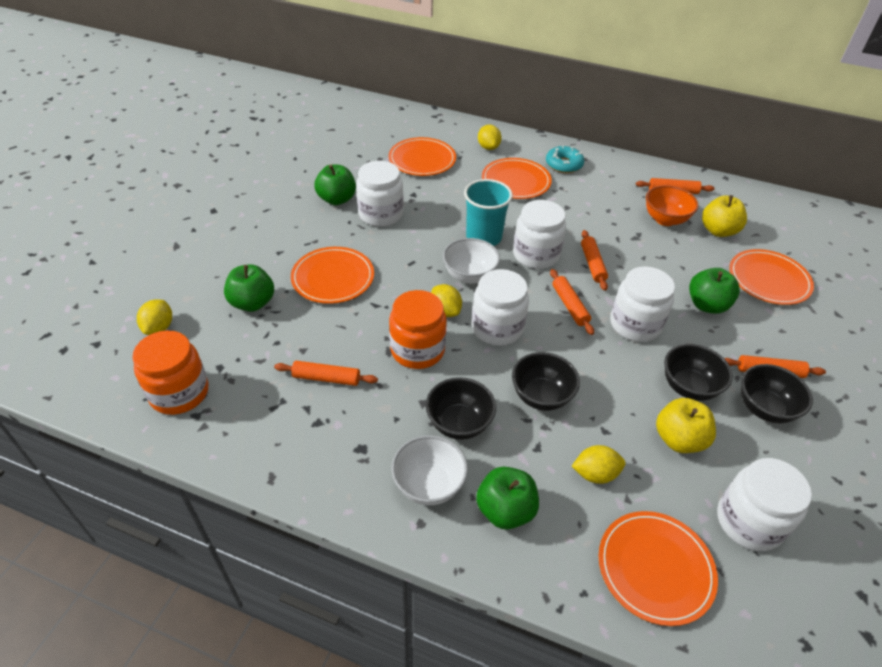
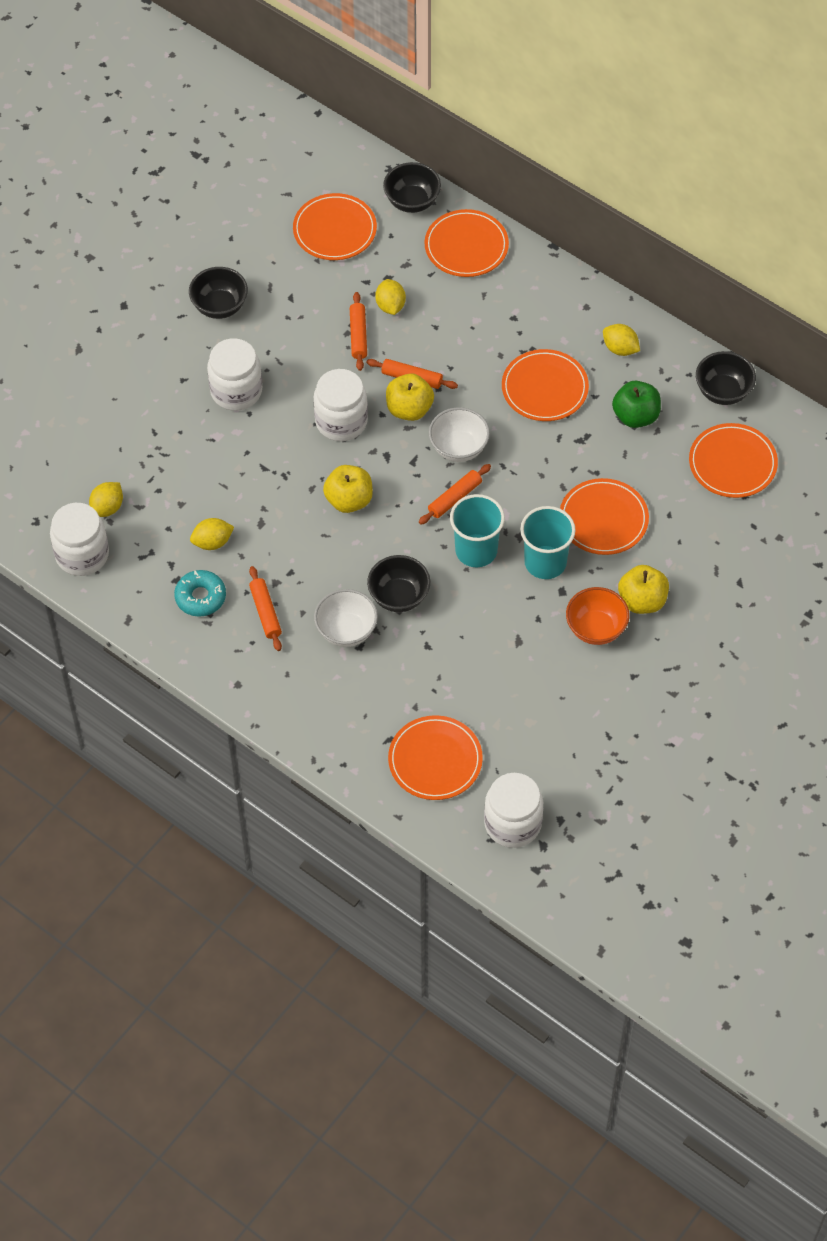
green apple: [224,264,274,312] [314,164,356,205] [476,467,539,530] [689,268,740,314] = 4 -> [612,381,661,428] = 1
orange jar: [132,330,208,415] [389,290,447,369] = 2 -> none = 0
orange plate: [291,247,374,304] [389,137,456,176] [482,158,552,199] [599,511,718,626] [729,249,814,305] = 5 -> [293,193,377,260] [388,715,483,800] [424,209,509,277] [502,349,589,421] [560,478,649,555] [689,423,778,498] = 6
orange rolling pin: [274,361,378,386] [550,269,594,335] [581,230,608,291] [636,178,715,194] [724,355,826,378] = 5 -> [249,566,282,651] [350,292,367,371] [366,359,458,389] [419,464,491,524] = 4
turquoise cup: [464,179,513,246] = 1 -> [450,494,505,567] [520,506,576,579] = 2
white jar: [356,161,403,227] [471,269,529,346] [513,200,566,269] [610,266,675,342] [717,458,812,551] = 5 -> [50,503,109,576] [207,338,262,411] [314,369,368,441] [484,773,543,848] = 4
yellow apple: [656,398,716,453] [702,195,747,237] = 2 -> [323,465,373,513] [386,373,434,421] [618,565,669,614] = 3

